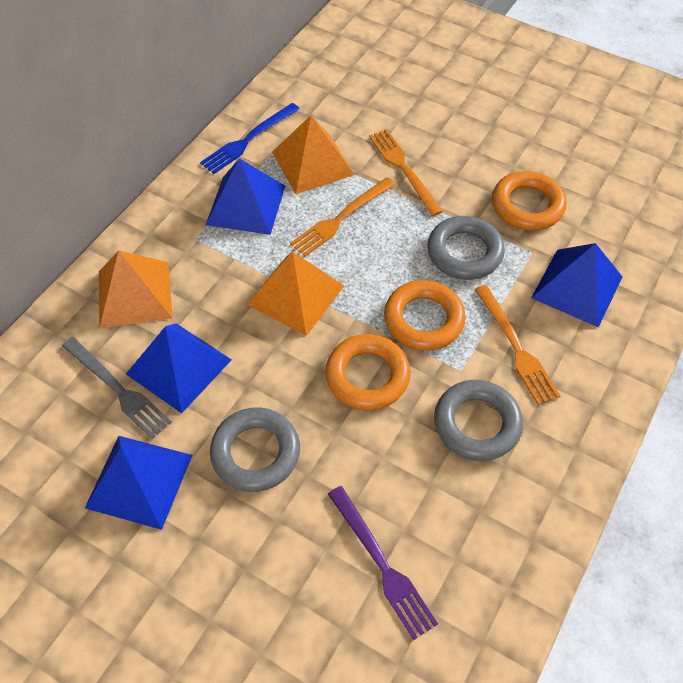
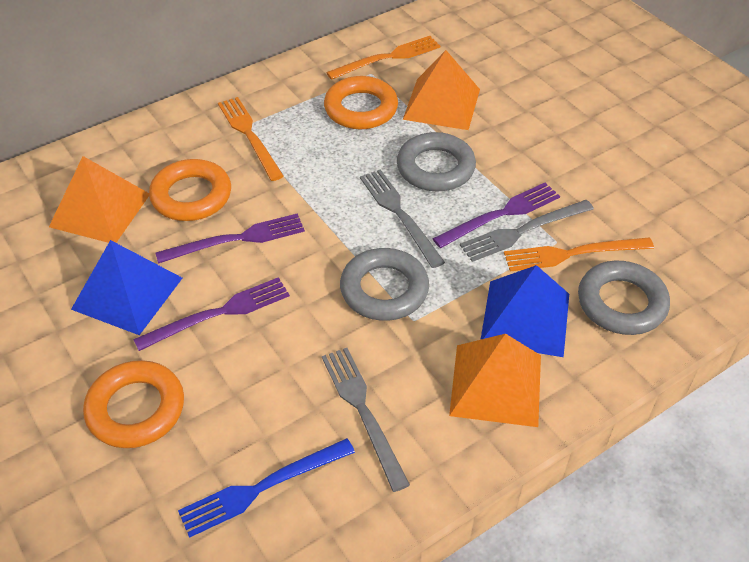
blue pyramid: [85,436,192,530] [126,323,232,413] [206,158,285,235] [531,243,622,327] = 4 -> [71,240,182,335] [481,265,569,357] = 2
grey fork: [62,337,172,439] = 1 -> [322,348,410,492] [360,169,445,268] [460,200,594,262] = 3
purple fork: [328,486,438,640] = 1 -> [133,277,290,351] [155,213,305,264] [433,182,560,248] = 3

